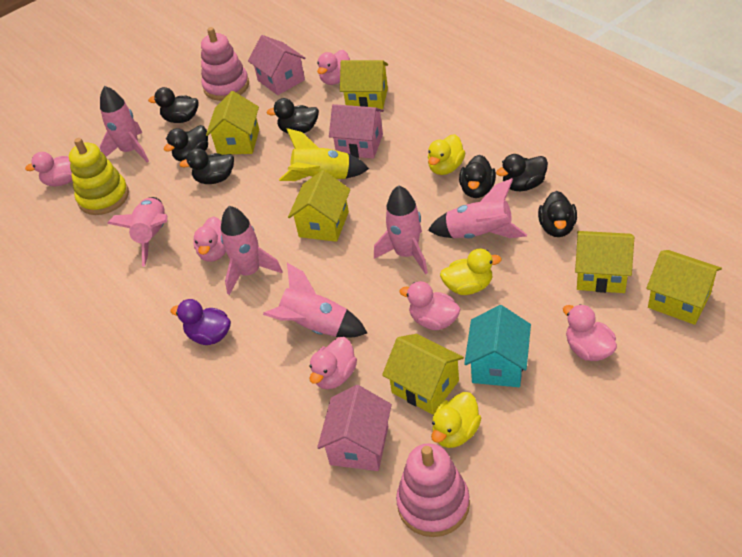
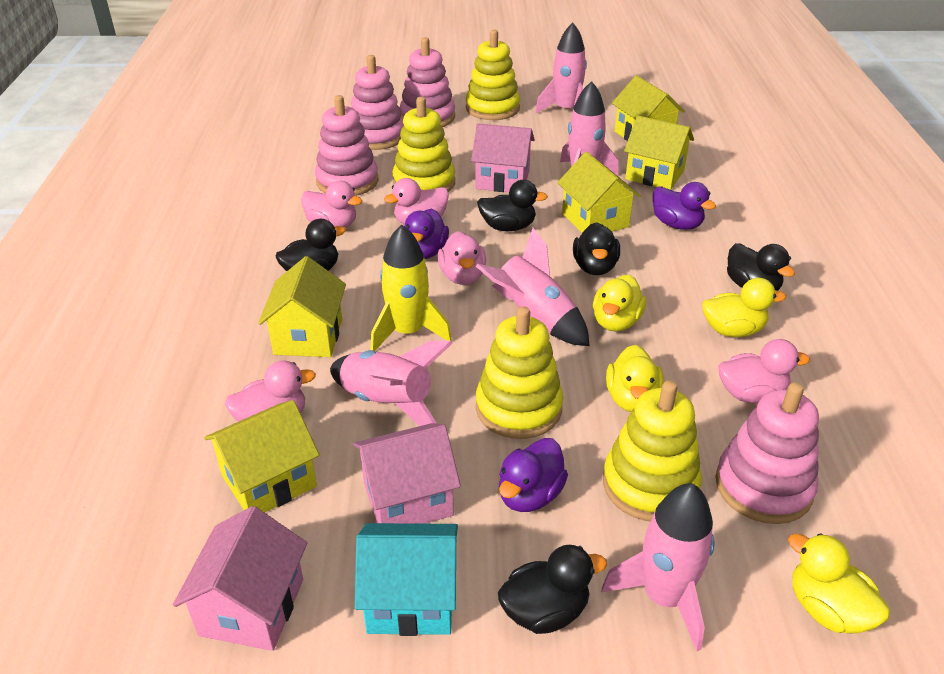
black duck: [148,87,198,123] [164,125,208,161] [180,148,234,184] [266,98,319,133] [459,155,496,198] [496,154,548,191] [538,191,577,237] = 7 -> [275,219,346,271] [477,180,548,231] [498,545,607,634] [573,222,620,275] [727,243,795,290] = 5
pink duck: [25,152,72,186] [193,217,226,262] [309,337,357,389] [317,50,350,85] [399,281,460,330] [563,304,617,361] = 6 -> [225,360,316,422] [301,181,363,228] [384,178,449,225] [438,231,486,285] [718,339,810,403] = 5
pink rocket: [100,86,149,162] [107,197,168,267] [221,206,283,295] [263,263,367,338] [374,185,428,274] [428,178,527,238] = 6 -> [330,341,453,426] [476,228,590,346] [535,23,587,113] [560,81,619,176] [602,483,714,651] = 5
pink stacking toy: [201,27,249,101] [396,443,470,537] = 2 -> [315,95,379,196] [351,55,404,150] [400,37,455,127] [716,382,819,524] = 4
purple duck: [170,299,231,345] = 1 -> [404,208,449,259] [499,438,568,512] [653,182,716,230] = 3
yellow duck: [428,134,465,175] [431,392,481,448] [440,249,502,295] = 3 -> [593,274,646,332] [606,345,664,412] [702,278,786,337] [788,533,890,633] = 4
yellow house: [206,91,259,154] [288,170,350,242] [340,60,388,110] [382,334,464,415] [575,231,634,293] [646,250,722,325] = 6 -> [204,400,319,513] [258,256,346,357] [557,152,641,233] [612,75,685,141] [624,116,694,190] = 5
yellow stacking toy: [69,138,129,215] = 1 -> [393,97,455,192] [466,30,520,120] [476,306,563,439] [603,381,702,521] = 4

